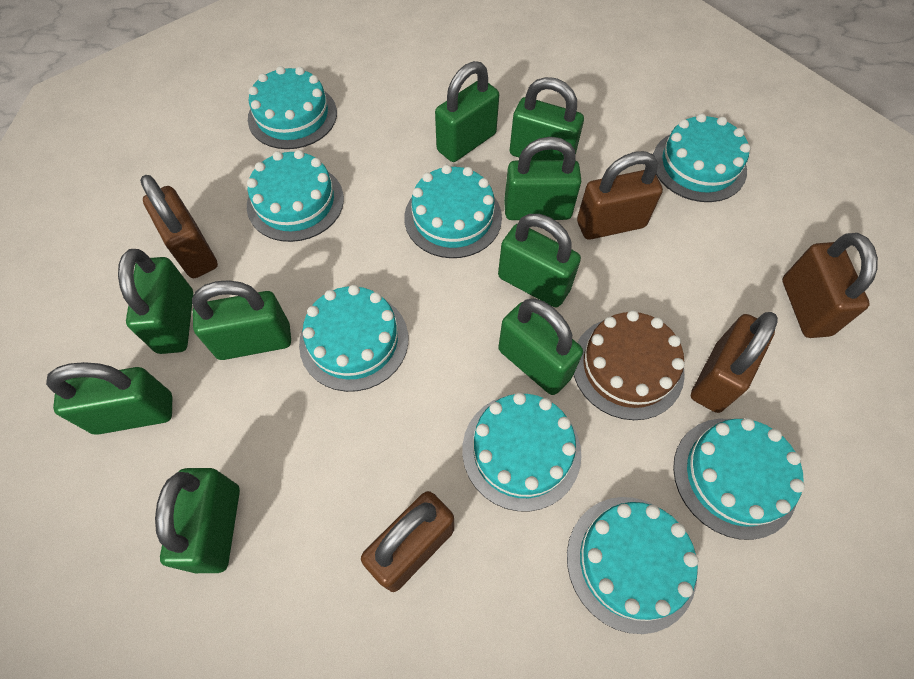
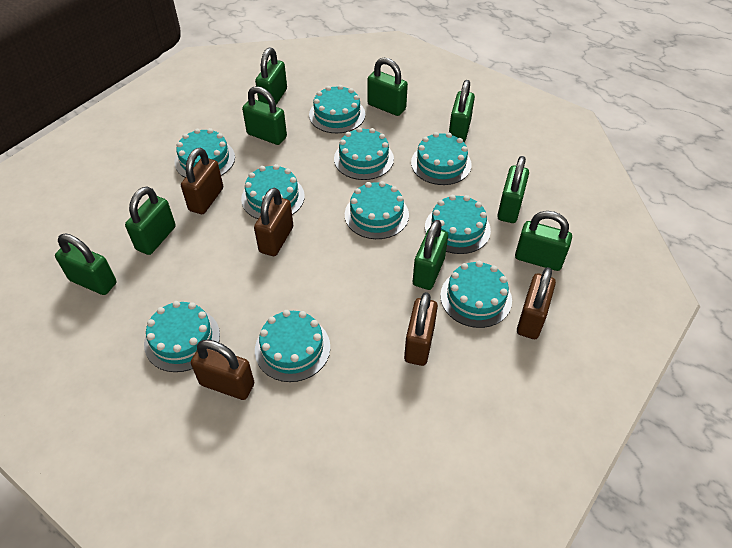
brown cake: [574,310,685,420] = 1 -> none = 0
turquoise cake: [247,150,344,242] [248,66,337,149] [299,285,408,392] [404,165,502,258] [462,392,581,511] [567,497,698,634] [653,114,751,202] [673,418,805,540] = 8 -> [144,301,220,372] [174,128,235,177] [241,164,305,219] [255,310,330,382] [309,85,365,133] [334,127,394,180] [345,181,409,239] [411,132,472,185] [425,195,491,254] [440,261,512,328] = 10

